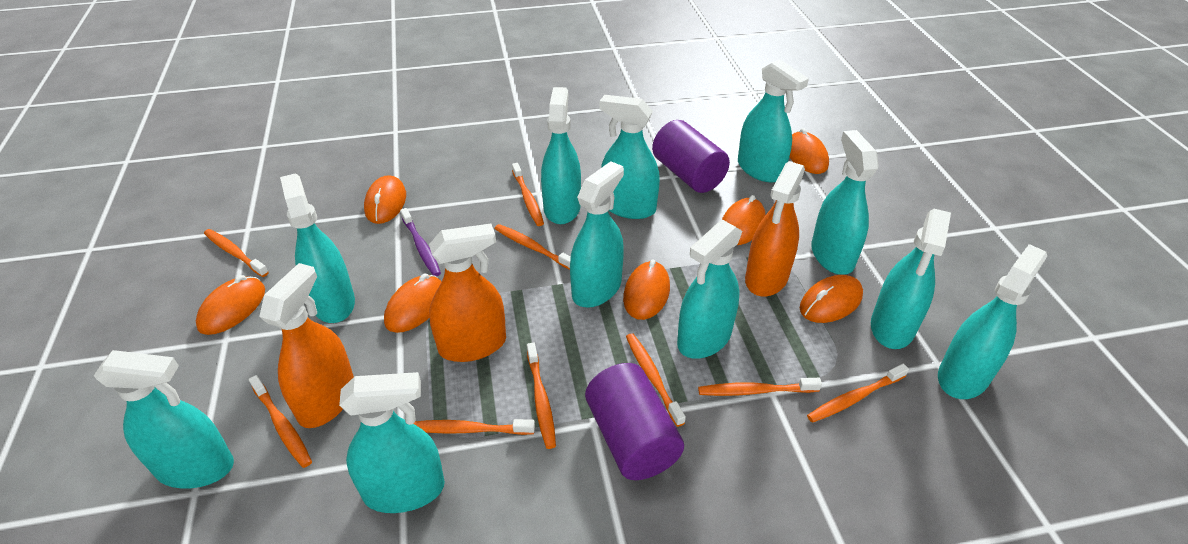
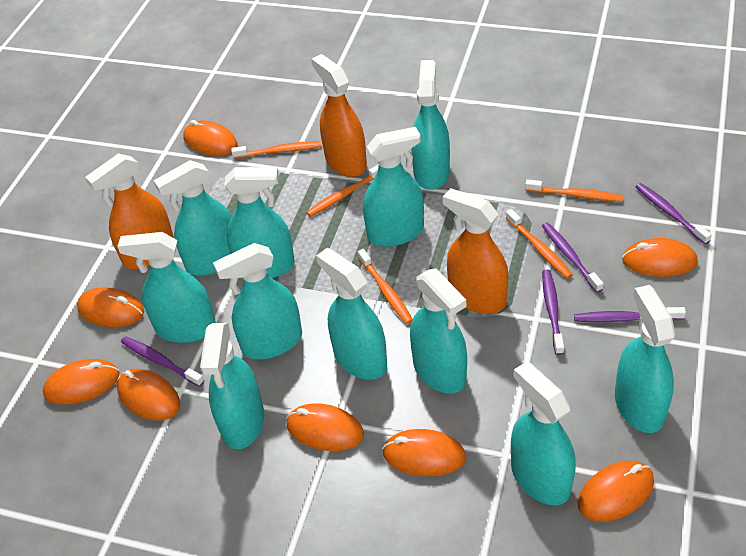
orange mouse: [196,275,265,335] [364,175,406,224] [384,274,441,333] [623,260,670,320] [722,195,766,245] [790,128,829,174] [800,275,863,323] = 7 -> [43,359,119,405] [77,287,144,327] [117,369,180,421] [183,120,237,156] [286,403,364,451] [382,429,466,476] [578,461,654,522] [622,238,698,277] = 8
orange toothbrush: [204,229,269,277] [249,375,312,468] [413,419,535,435] [495,224,571,270] [512,163,544,226] [527,342,556,449] [626,333,686,427] [698,378,822,396] [807,364,909,423] = 9 -> [231,141,321,159] [306,164,379,217] [358,249,413,324] [506,209,573,279] [525,179,623,202] = 5
purple cylinder: [585,363,684,480] [652,120,730,193] = 2 -> none = 0
purple toothbrush: [400,208,441,276] = 1 -> [121,336,204,387] [542,222,604,293] [542,269,564,355] [574,307,686,322] [636,183,712,244] = 5

